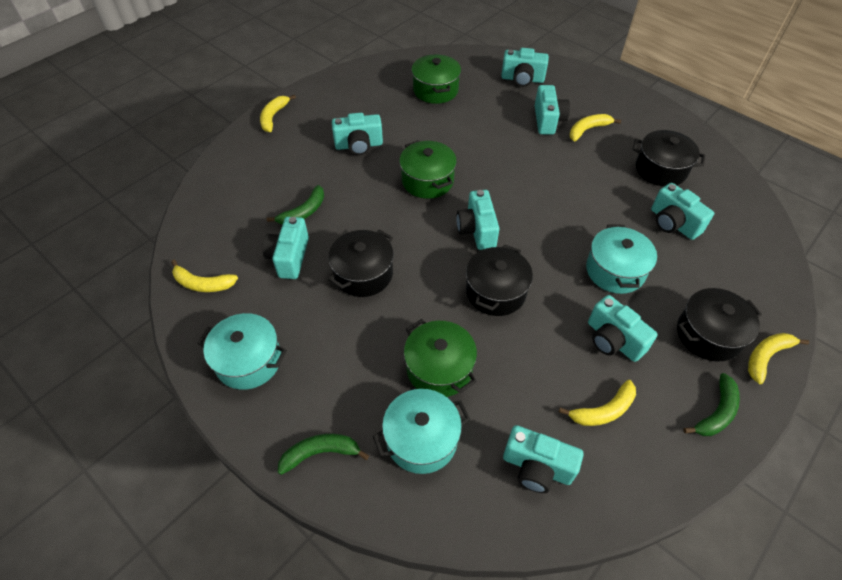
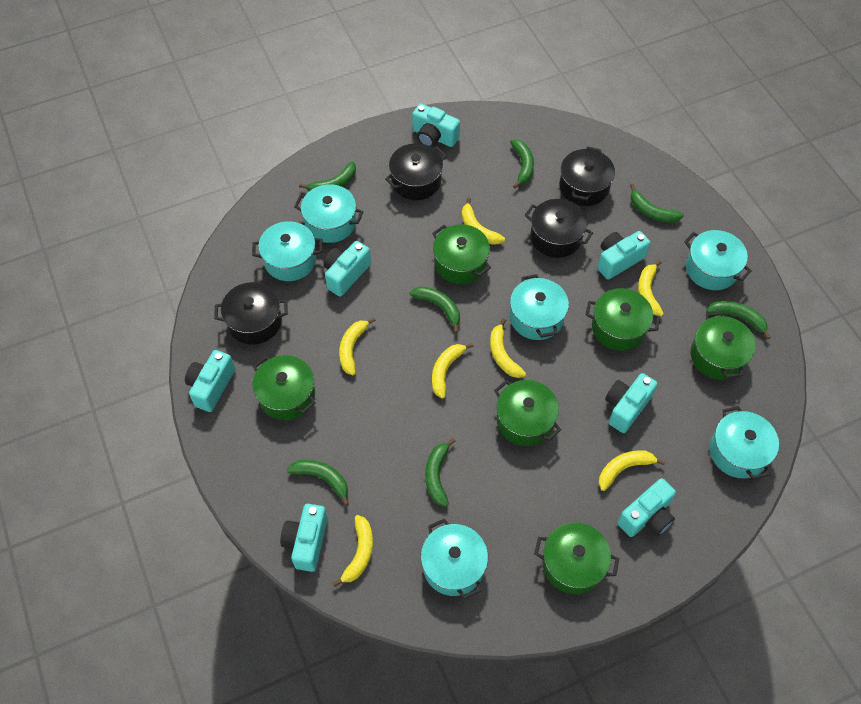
green banana: [267,185,324,225] [278,434,369,475] [683,373,740,436] = 3 -> [287,460,349,506] [299,161,356,191] [409,286,460,333] [425,438,455,507] [510,139,534,188] [630,184,684,223] [706,301,771,339] = 7
green pot: [399,140,457,199] [404,319,477,397] [411,54,461,104] = 3 -> [253,355,316,420] [432,224,491,284] [494,380,561,446] [534,522,619,594] [585,288,660,351] [691,312,756,380] = 6
turquoise camera: [262,217,309,279] [332,113,383,155] [456,190,500,250] [501,48,549,87] [503,425,583,493] [535,85,570,134] [588,295,658,362] [651,183,714,240] = 8 -> [185,350,235,412] [280,504,328,572] [323,241,371,297] [412,103,460,147] [597,231,650,280] [605,373,657,433] [617,478,676,537] = 7
turquoise pot: [197,313,287,390] [373,389,470,474] [586,224,657,294] = 3 -> [252,221,323,281] [294,184,363,243] [421,518,488,599] [510,274,569,340] [684,230,752,290] [710,406,779,480] = 6
yellow banana: [171,260,238,292] [260,95,296,132] [559,380,636,426] [570,114,621,142] [748,333,810,384] = 5 -> [333,515,373,587] [339,318,376,375] [432,343,473,399] [462,198,505,245] [490,318,526,378] [599,450,665,491] [638,260,664,316] = 7

